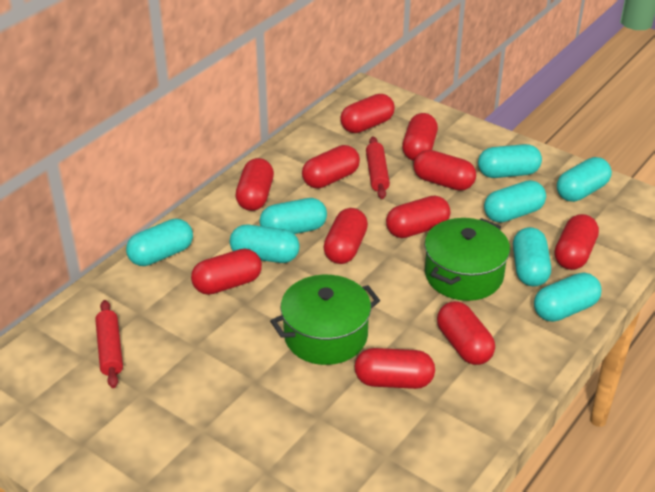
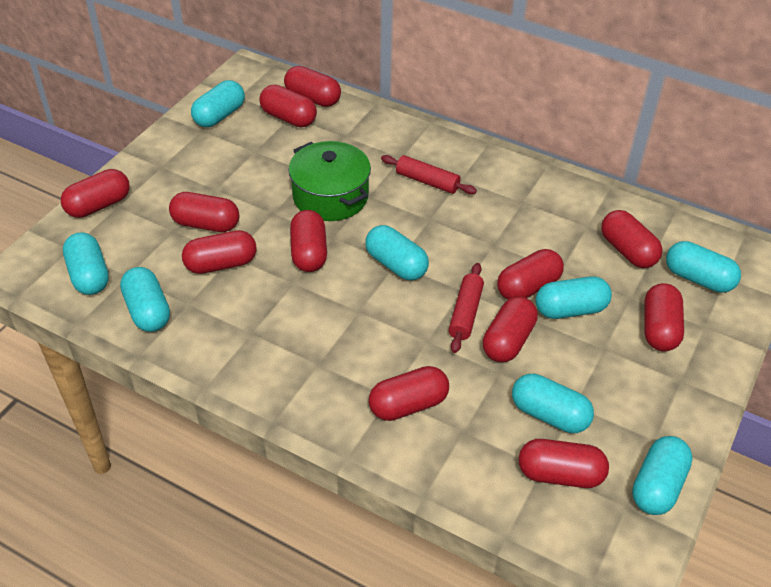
green pot: [270,275,380,365] [425,218,510,301] = 2 -> [288,141,371,221] = 1
red capsule: [191,249,262,295] [235,158,274,211] [302,145,360,188] [324,208,368,264] [340,94,395,133] [355,348,435,389] [386,195,450,238] [402,113,438,161] [413,150,476,191] [437,301,495,365] [555,214,599,270] = 11 -> [61,169,130,218] [169,192,239,232] [182,230,257,274] [259,85,317,127] [284,66,341,107] [290,210,327,272] [369,366,449,421] [483,296,538,362] [497,249,564,300] [519,439,609,488] [601,210,663,268] [644,283,684,351] = 12

